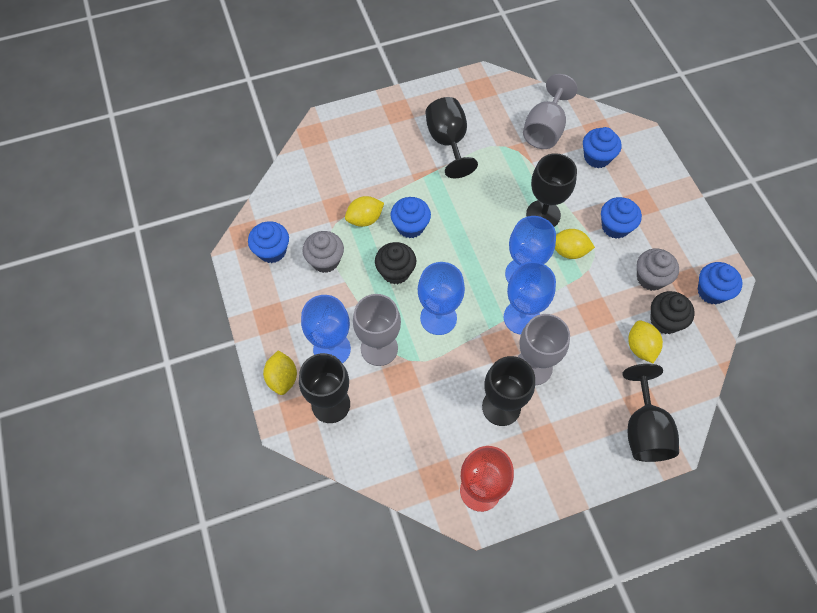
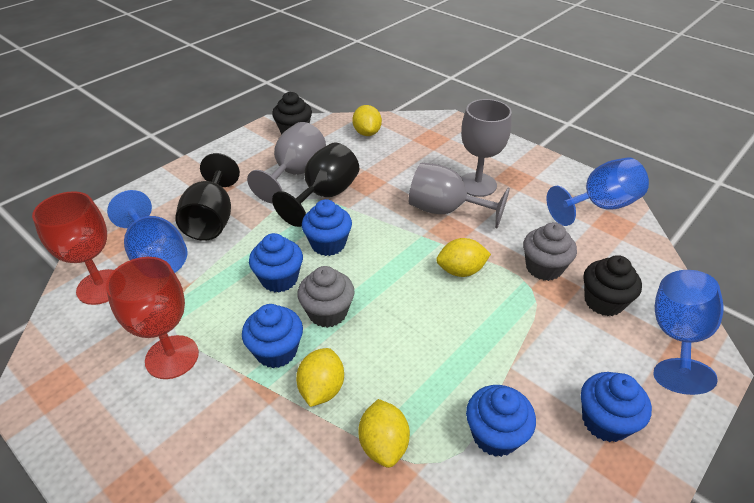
black goblet: [299,353,350,423] [426,97,478,178] [482,356,535,426] [526,153,577,227] [623,364,679,462] = 5 -> [175,153,240,241] [272,142,359,227] = 2
blue goblet: [301,295,351,364] [418,262,465,335] [504,261,556,335] [505,216,556,283] = 4 -> [107,190,187,273] [547,157,649,226] [653,270,724,395] = 3
red goblet: [460,446,514,512] = 1 -> [32,191,114,305] [106,257,199,379] = 2

